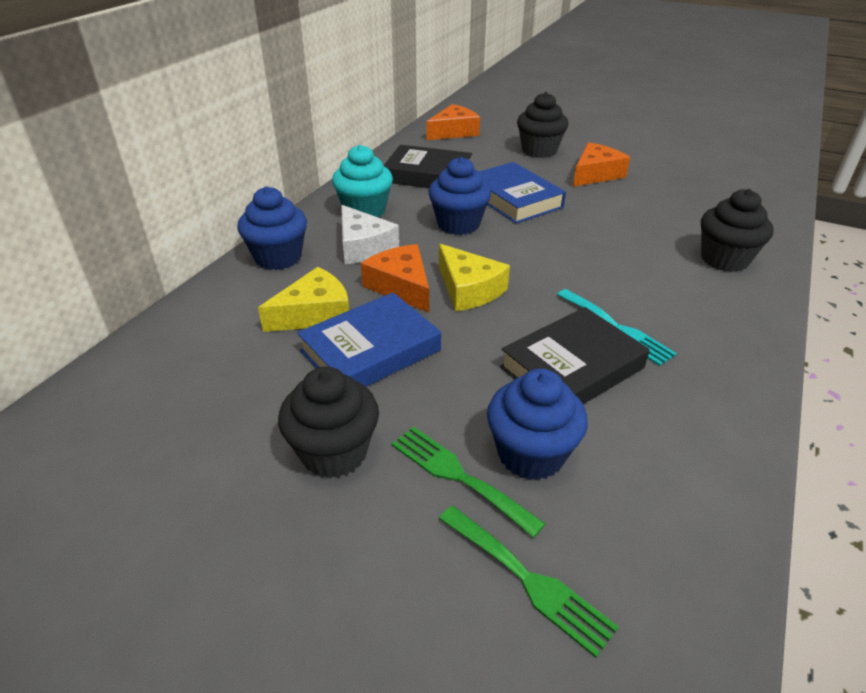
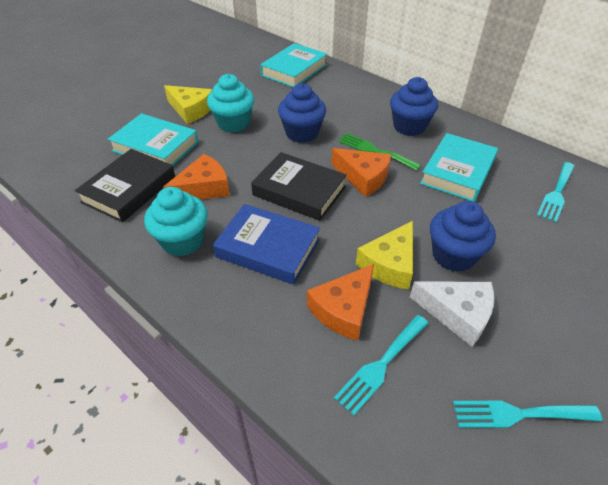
black cupcake: [278,366,379,478] [517,92,568,158] [701,189,774,272] = 3 -> none = 0
blue book: [297,292,441,387] [479,162,566,224] = 2 -> [213,204,320,285] = 1
green fork: [391,427,546,538] [439,506,619,658] = 2 -> [338,133,421,171] = 1
turquoise book: none = 0 -> [108,113,198,166] [260,43,327,87] [420,133,498,202] = 3
turquoise cupcake: [332,145,393,217] = 1 -> [144,187,208,256] [207,74,254,132] = 2
turquoise fork: [557,289,677,366] = 1 -> [334,315,428,416] [453,400,602,428] [537,162,575,222] = 3

